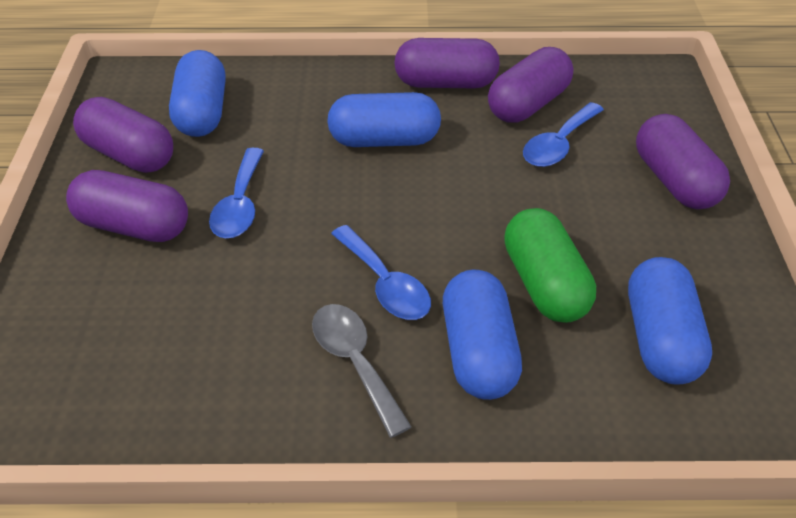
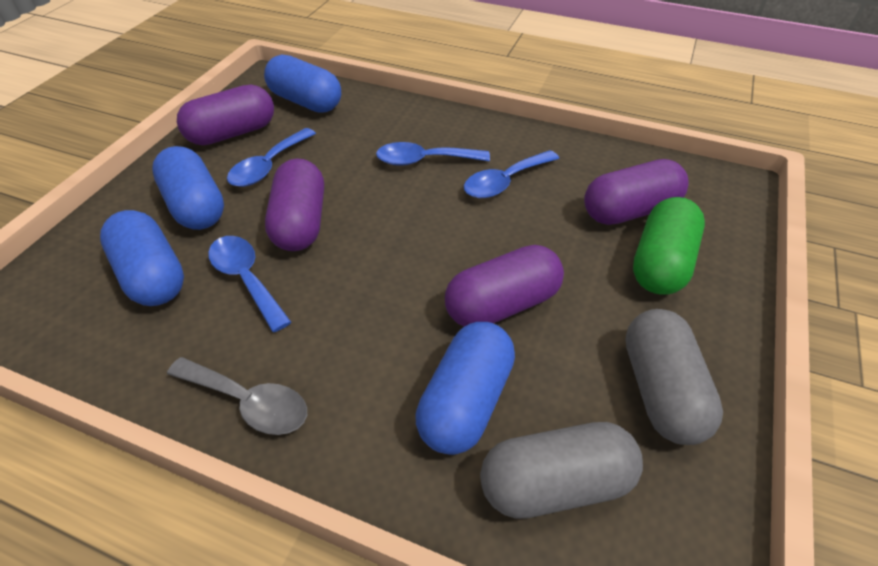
blue spoon: [209,148,264,238] [331,225,431,320] [523,102,604,167] = 3 -> [208,236,291,332] [227,128,316,187] [376,142,490,166] [464,150,559,198] = 4
grey capsule: none = 0 -> [480,422,643,519] [625,309,723,445] = 2
purple capsule: [66,170,188,242] [73,97,173,173] [394,38,500,88] [488,47,573,123] [636,114,730,209] = 5 -> [177,85,274,145] [265,158,324,251] [445,245,564,327] [584,159,689,225] = 4

